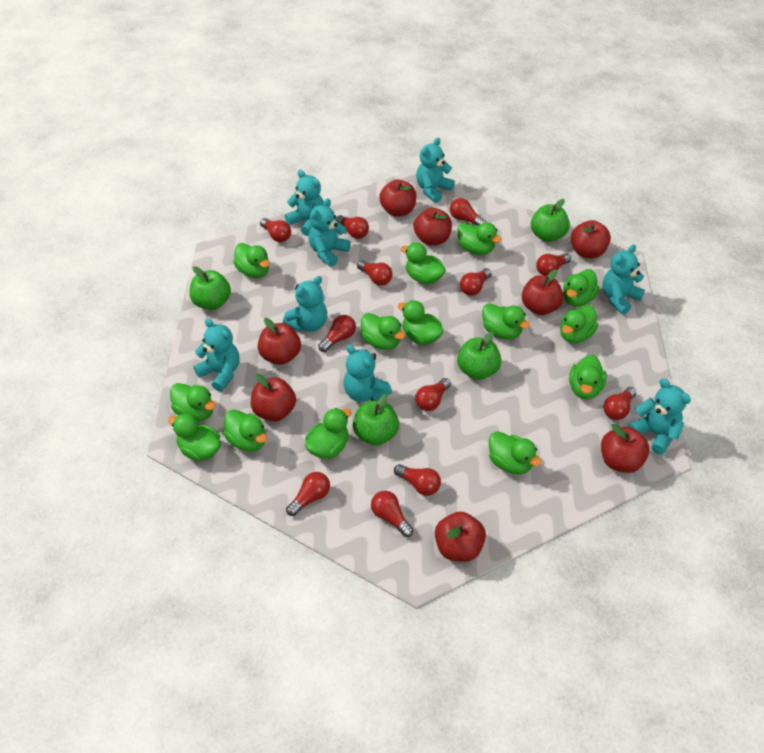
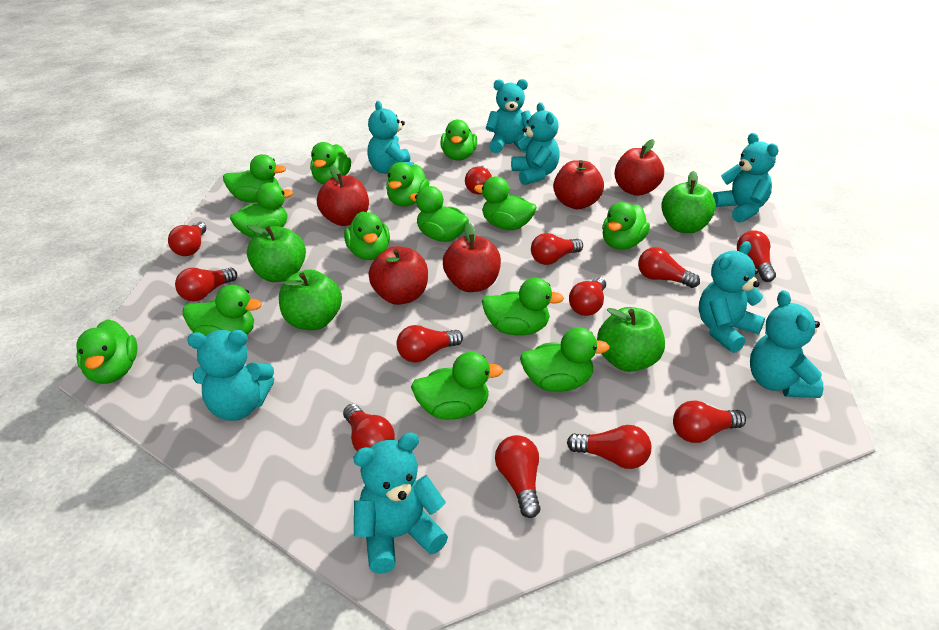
red apple: [251,374,296,421] [258,318,301,365] [379,180,417,217] [414,208,452,246] [435,512,486,562] [522,269,564,315] [571,220,611,258] [601,424,650,473] = 8 -> [317,165,369,226] [368,246,428,305] [443,223,501,292] [553,160,604,209] [615,139,664,196] = 5

